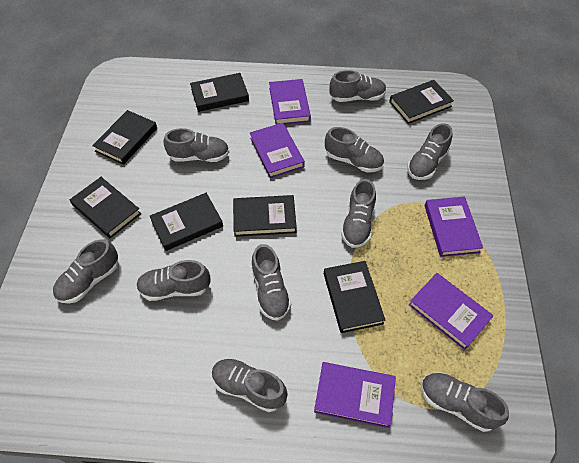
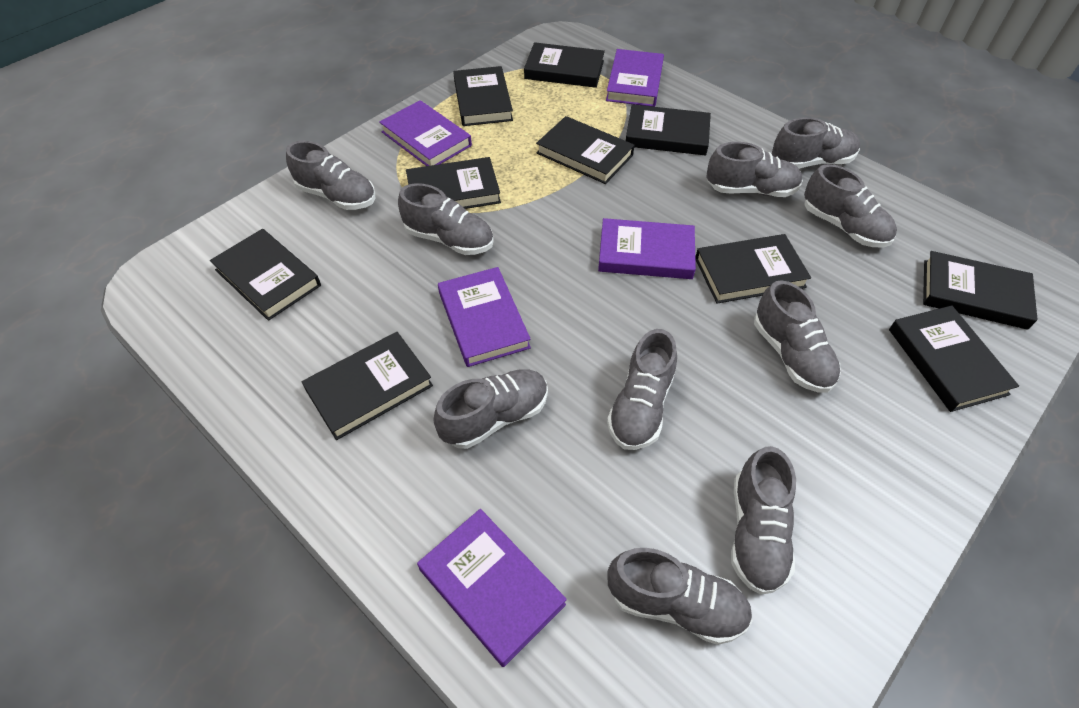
black book: [70,177,141,238] [92,110,157,165] [150,193,223,251] [190,73,249,112] [233,195,297,237] [324,261,385,333] [389,80,454,124] = 7 -> [210,229,321,321] [302,332,433,440] [406,157,501,209] [453,66,513,126] [524,42,605,88] [536,116,634,184] [626,104,711,156] [695,234,811,304] [889,305,1019,412] [923,251,1038,330] = 10

